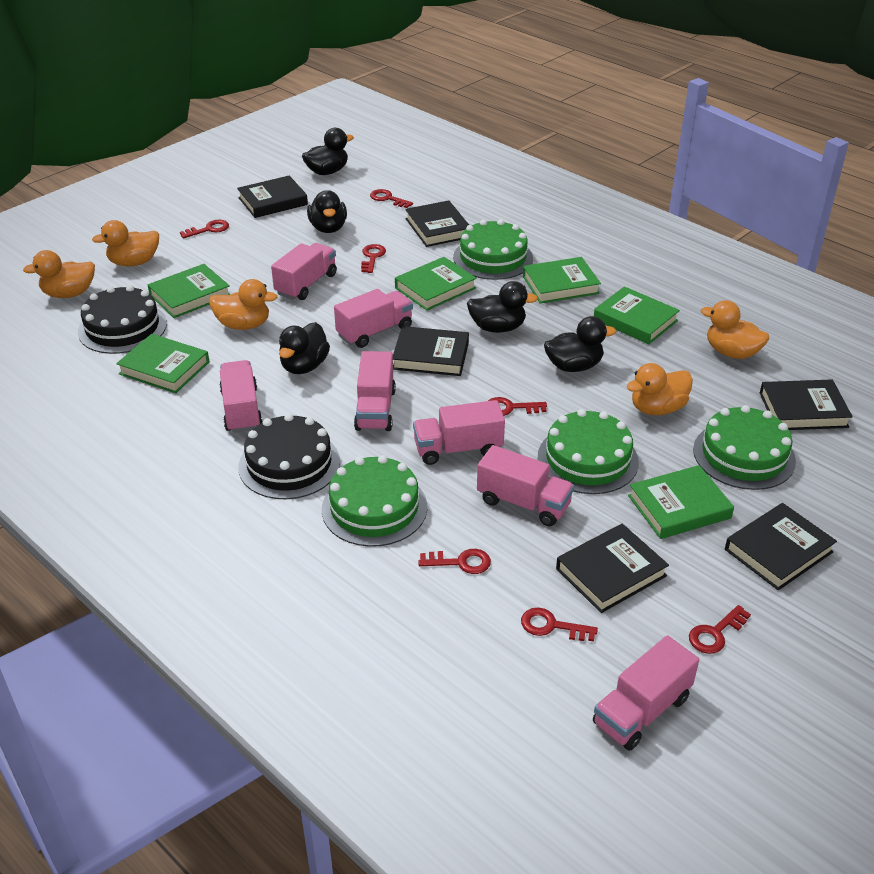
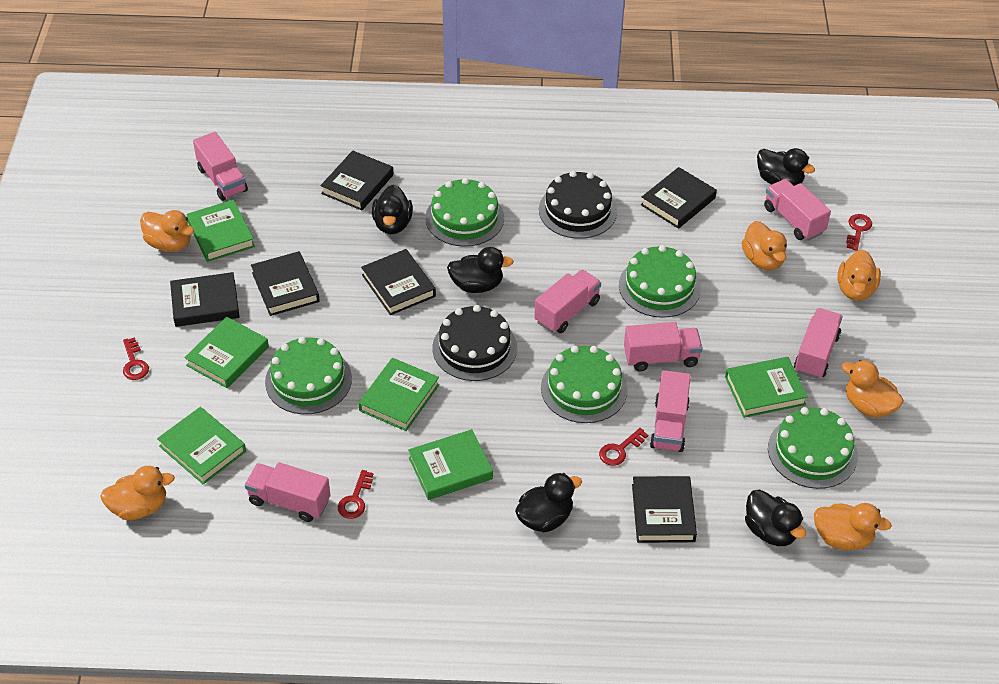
green cake: [322,455,427,547] [453,219,533,280] [538,409,639,494] [693,405,796,490] = 4 -> [265,337,352,414] [425,178,504,247] [541,346,628,423] [619,245,701,318] [768,407,858,489] = 5
orange duck: [23,250,95,298] [92,220,159,267] [209,279,277,330] [627,363,693,415] [701,300,769,359] = 5 -> [100,466,175,520] [140,210,194,252] [741,221,787,271] [814,503,892,550] [838,250,881,301] [841,360,904,418] = 6
red key: [180,220,229,238] [361,244,386,273] [370,189,413,208] [418,549,491,574] [488,397,547,416] [521,608,598,642] [689,605,751,654] = 7 -> [123,337,149,380] [338,470,373,519] [599,428,648,466] [846,214,872,251] = 4

